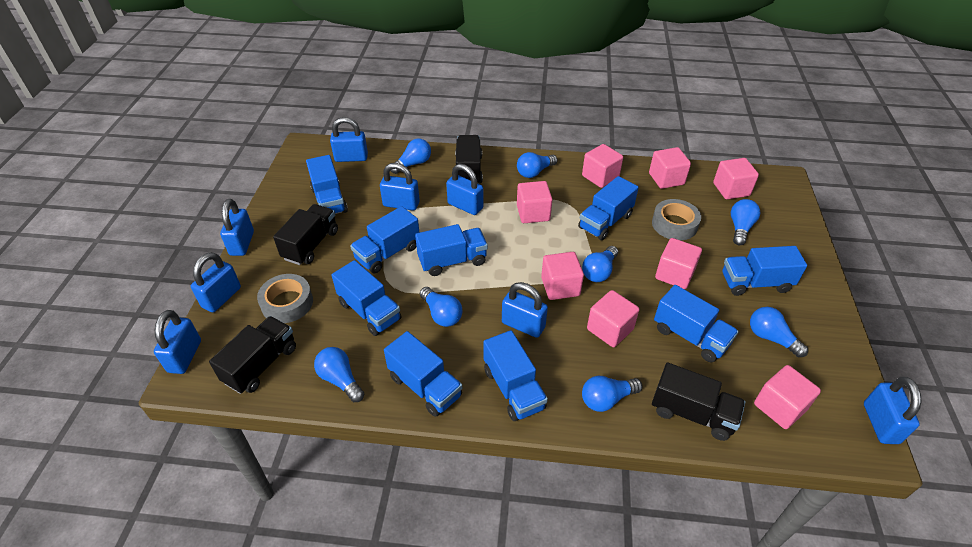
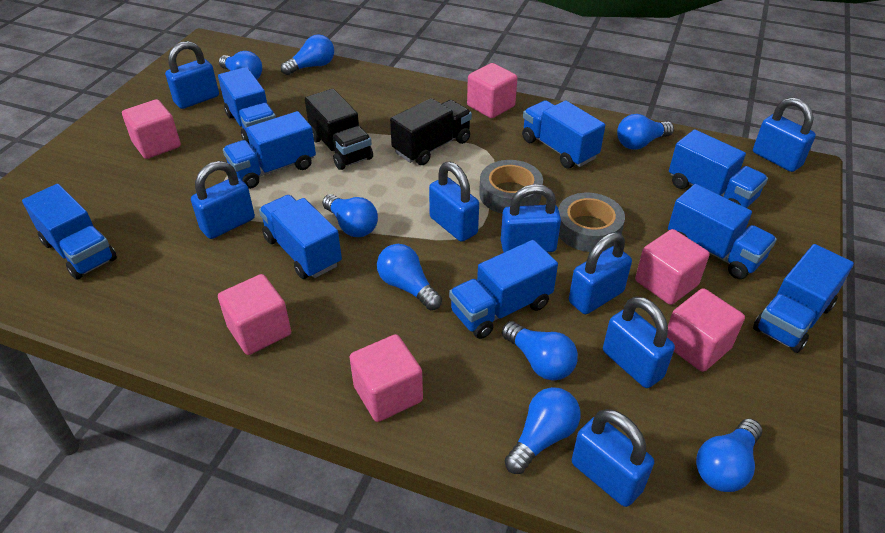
black truck: [209,316,296,394] [273,204,338,265] [455,135,483,183] [652,362,745,441] = 4 -> [305,89,373,170] [390,98,472,165] = 2
pink cube: [517,181,553,223] [541,252,584,300] [582,144,623,188] [587,290,639,347] [649,147,691,189] [655,238,702,289] [713,158,759,199] [754,365,821,429] = 8 -> [122,99,181,159] [218,274,291,355] [350,334,423,422] [467,63,517,118] [635,229,710,305] [667,288,745,372] = 6

